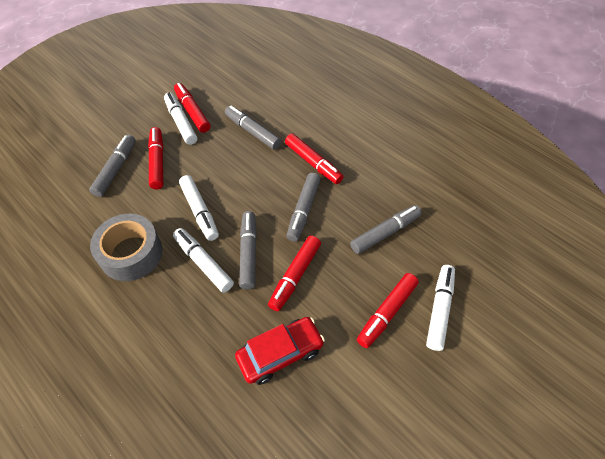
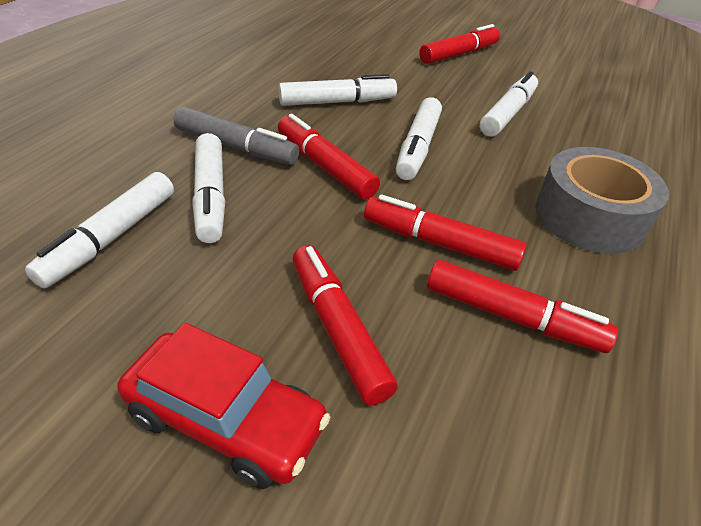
grey marker: [89,135,136,197] [225,106,281,150] [239,211,257,290] [286,173,321,242] [350,205,422,254] = 5 -> [174,106,299,165] = 1
white marker: [164,92,197,145] [173,228,234,293] [179,175,219,241] [426,265,455,351] = 4 -> [25,172,174,288] [192,133,225,243] [278,74,397,106] [396,97,442,180] [480,71,538,137] = 5

